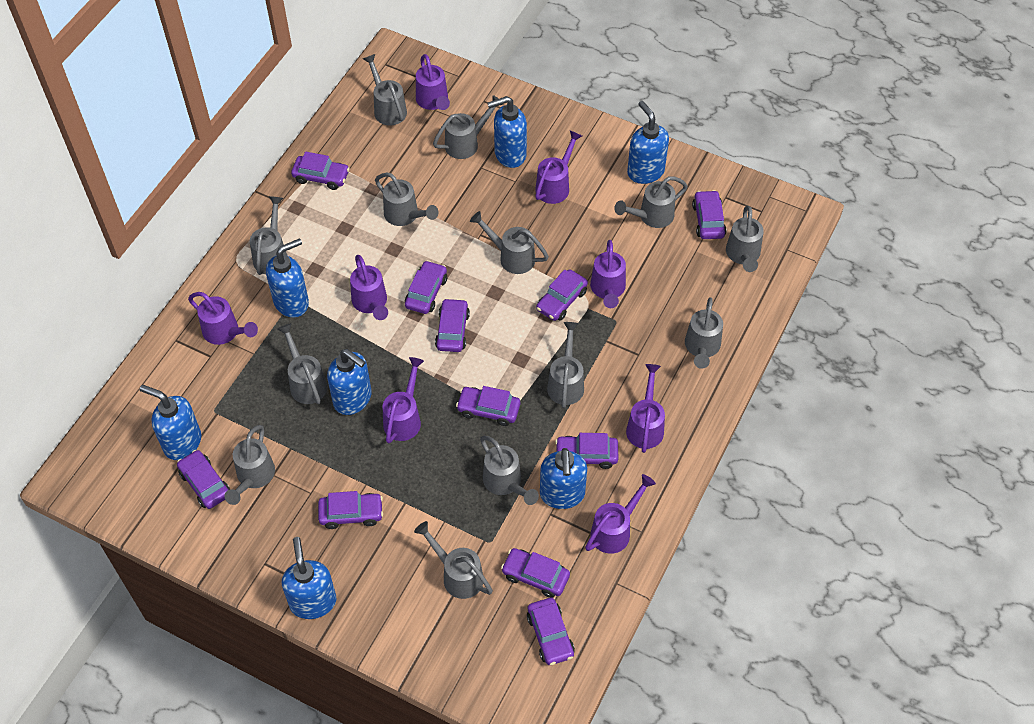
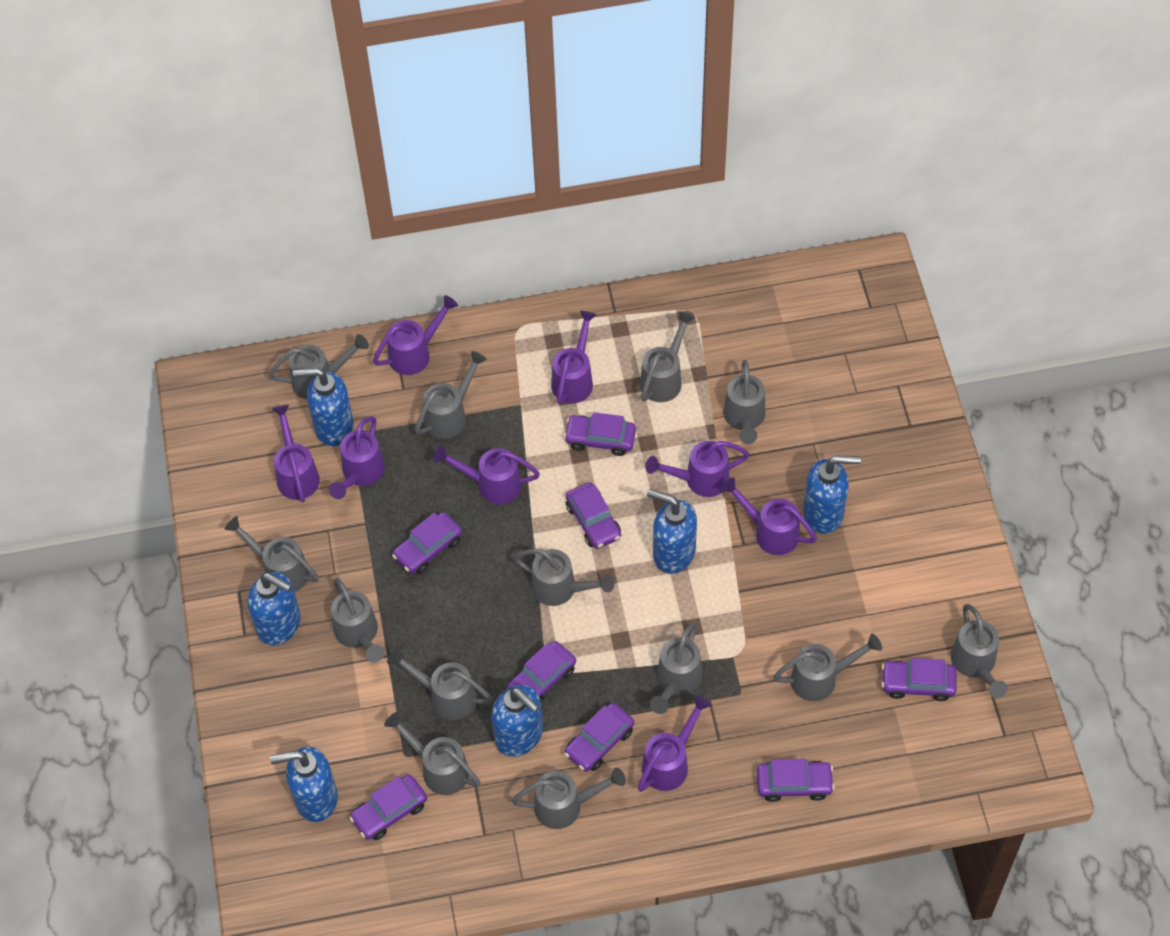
blue soap dispenser: [140,385,201,460] [266,238,309,318] [282,537,336,619] [327,349,371,415] [487,96,527,168] [540,448,587,509] [627,101,669,184] = 7 -> [248,572,301,646] [270,747,338,822] [293,367,353,446] [491,685,543,757] [647,489,697,574] [803,456,861,534] = 6
purple car: [177,450,230,509] [291,151,350,190] [318,491,383,529] [405,260,447,314] [435,298,470,352] [456,386,520,426] [501,548,570,598] [527,598,575,665] [536,269,588,321] [555,433,618,469] [692,190,726,239] = 11 -> [349,775,427,840] [392,512,462,574] [506,641,576,703] [564,412,636,456] [564,703,634,772] [566,482,621,549] [757,759,835,802] [881,658,957,701] = 8

